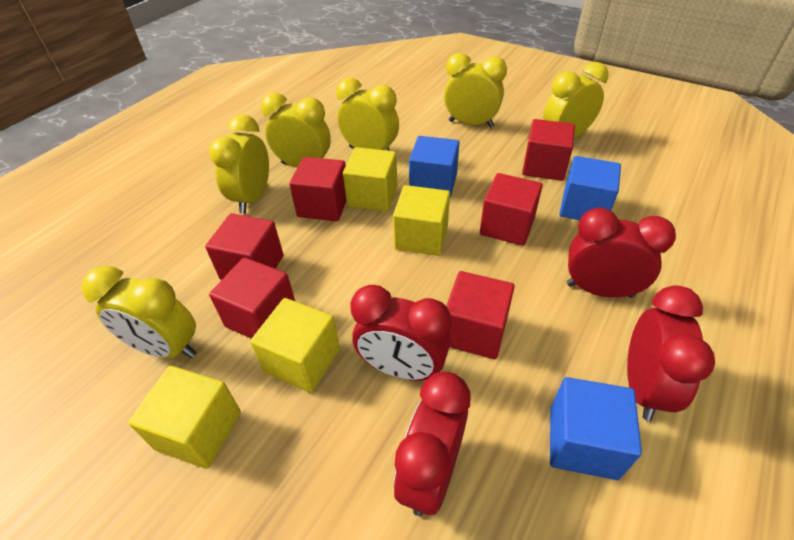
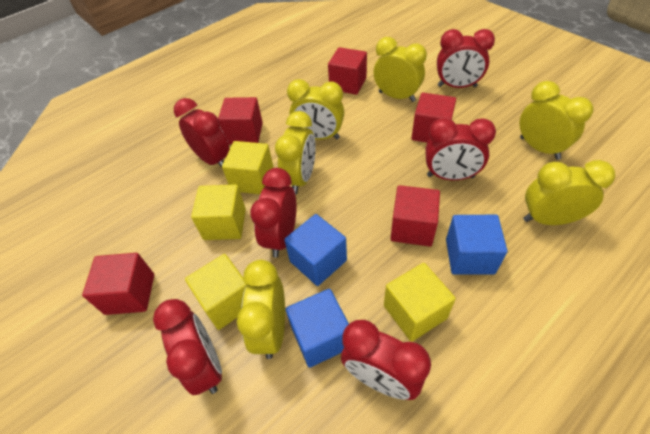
red clock: [350,285,451,381] [394,372,470,516] [567,207,676,298] [627,285,715,421] = 4 -> [153,299,222,395] [174,98,230,167] [250,168,297,258] [341,320,431,400] [425,118,496,180] [437,29,495,88] = 6
red cube: [205,213,283,280] [209,257,295,339] [289,157,346,221] [446,271,515,359] [480,173,543,246] [522,119,575,181] = 6 -> [82,253,154,315] [218,97,263,144] [328,47,367,95] [391,185,440,247] [412,93,456,143] = 5

